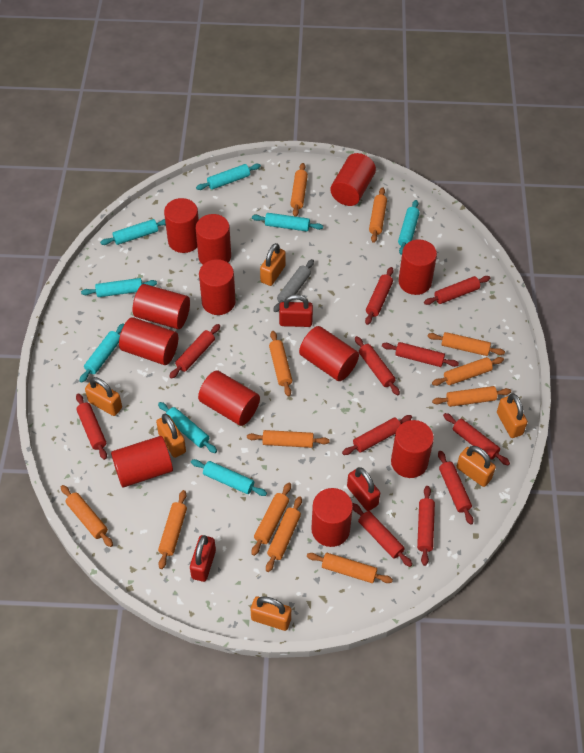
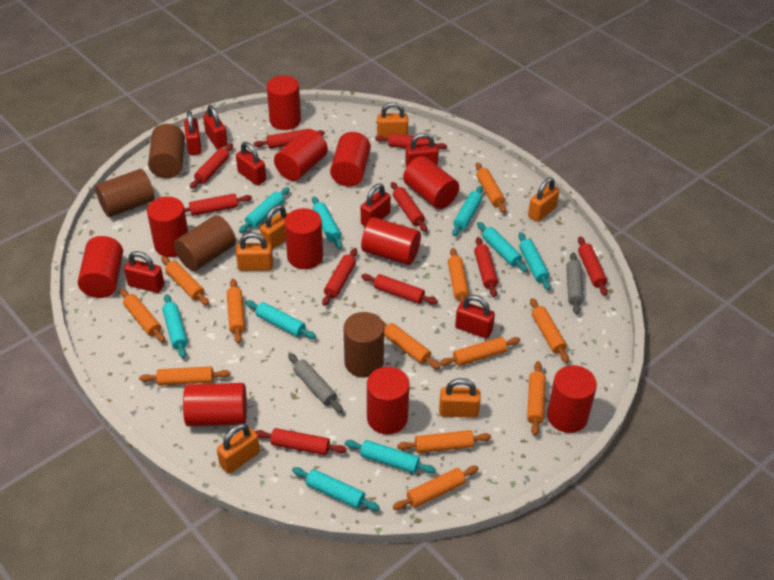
brown cylinder: none = 0 -> [95,169,155,217] [148,124,185,178] [174,215,236,271] [344,312,384,377] = 4
grey rolling pin: [273,259,314,312] = 1 -> [288,353,343,413] [566,252,584,314] = 2
red cylinder: [111,436,173,488] [119,317,178,365] [133,284,190,329] [164,198,199,253] [196,214,231,265] [198,370,260,426] [199,259,236,315] [299,326,359,381] [311,488,353,547] [330,153,376,206] [391,420,434,478] [398,239,437,295] = 12 -> [78,236,123,298] [147,197,188,257] [183,383,247,426] [267,75,301,130] [274,129,328,181] [284,208,323,269] [330,132,371,187] [361,217,421,265] [367,367,410,434] [403,156,459,209] [547,365,597,433] = 11
red padlock: [190,535,216,582] [279,294,313,327] [347,467,380,511] = 3 -> [124,251,164,293] [184,111,202,155] [203,105,228,149] [236,142,266,185] [361,183,391,226] [405,133,439,167] [455,295,495,339] = 7
red rolling pin: [76,393,107,460] [169,324,220,379] [342,415,412,455] [353,503,412,567] [355,336,400,395] [365,267,394,325] [382,342,459,367] [417,486,435,566] [424,276,490,305] [438,451,474,525] [443,413,510,465] = 11 -> [184,194,252,216] [190,143,233,189] [253,129,325,149] [255,428,347,455] [322,248,357,306] [361,274,438,304] [375,133,447,149] [391,182,427,232] [474,237,498,297] [578,236,608,296] = 10
turquoise rolling pin: [79,323,124,383] [81,278,157,297] [100,219,166,245] [158,402,217,453] [191,459,267,496] [196,164,261,190] [252,213,323,231] [398,200,420,255] = 8 -> [162,294,188,358] [239,187,290,233] [246,300,316,339] [292,467,380,511] [312,197,342,249] [345,440,436,474] [452,186,483,236] [477,222,528,272] [518,232,551,290] = 9

